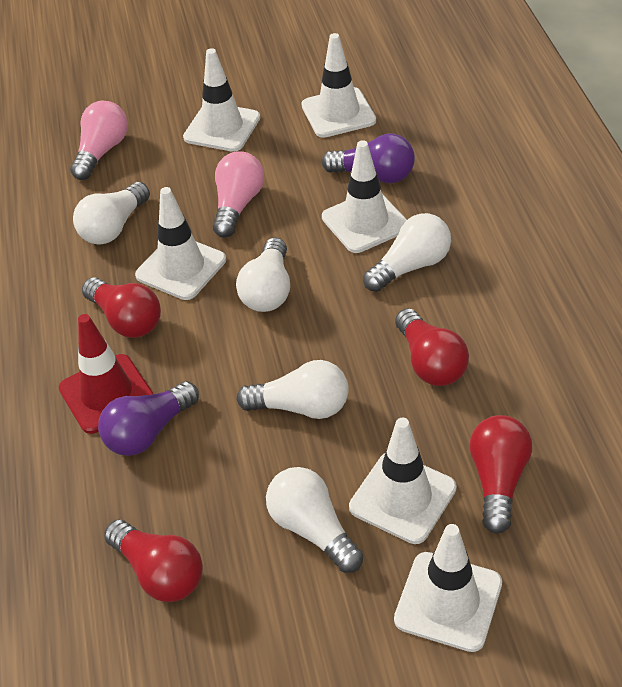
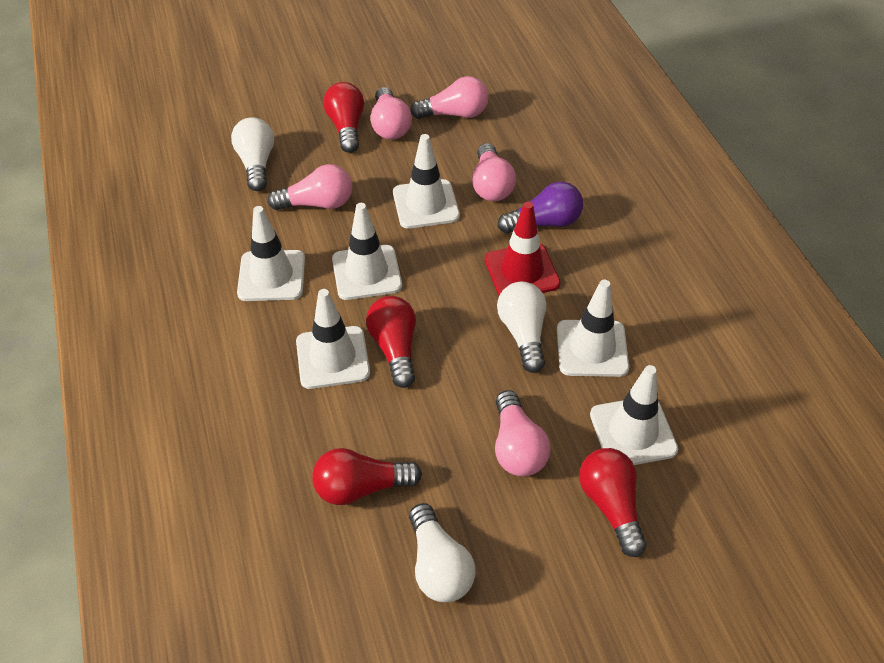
pink light bulb: [70,101,128,180] [213,151,264,238] = 2 -> [267,164,352,210] [370,87,412,140] [410,76,489,119] [472,143,516,201] [495,390,551,477] = 5
purple light bulb: [98,381,199,456] [322,134,415,183] = 2 -> [498,182,583,234] = 1
white light bulb: [73,182,150,244] [236,237,290,312] [236,360,349,419] [266,467,363,573] [363,213,451,292] = 5 -> [231,117,274,191] [409,503,475,602] [497,282,546,373] = 3

